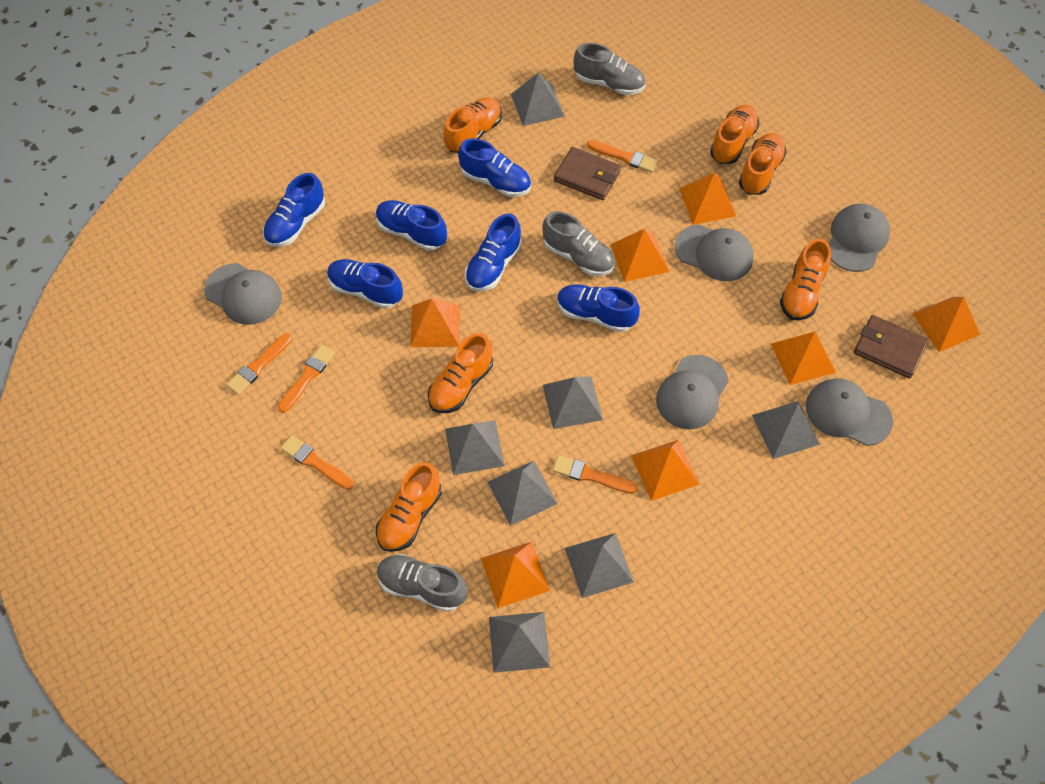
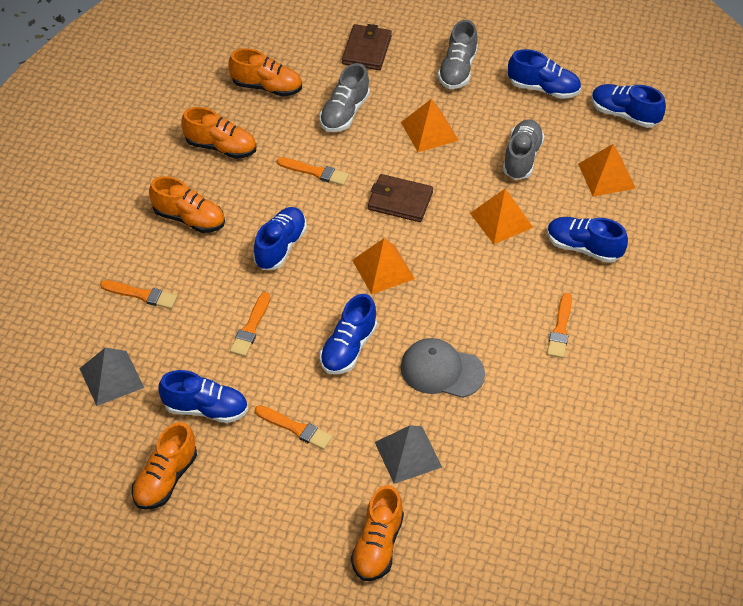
grey cap: [204,263,282,325] [656,355,729,430] [675,224,754,281] [806,378,893,446] [829,204,890,272] = 5 -> [400,338,485,398] = 1
grey pyramid: [445,420,505,475] [487,461,558,526] [489,612,550,673] [511,73,565,126] [543,376,603,429] [565,533,634,598] [752,401,820,459] = 7 -> [79,348,144,406] [375,425,442,484] = 2
orange pyramid: [410,299,460,347] [481,542,550,608] [610,229,669,282] [631,440,699,501] [679,172,736,225] [771,332,836,385] [912,297,980,352] = 7 -> [352,238,415,294] [401,99,459,152] [470,189,533,244] [578,144,636,197] = 4
orange shoe: [376,462,442,552] [428,333,493,413] [443,97,502,153] [710,105,759,164] [739,133,787,195] [780,239,831,320] = 6 -> [131,422,197,510] [149,176,225,233] [181,107,256,159] [228,48,302,97] [351,485,404,581] = 5

